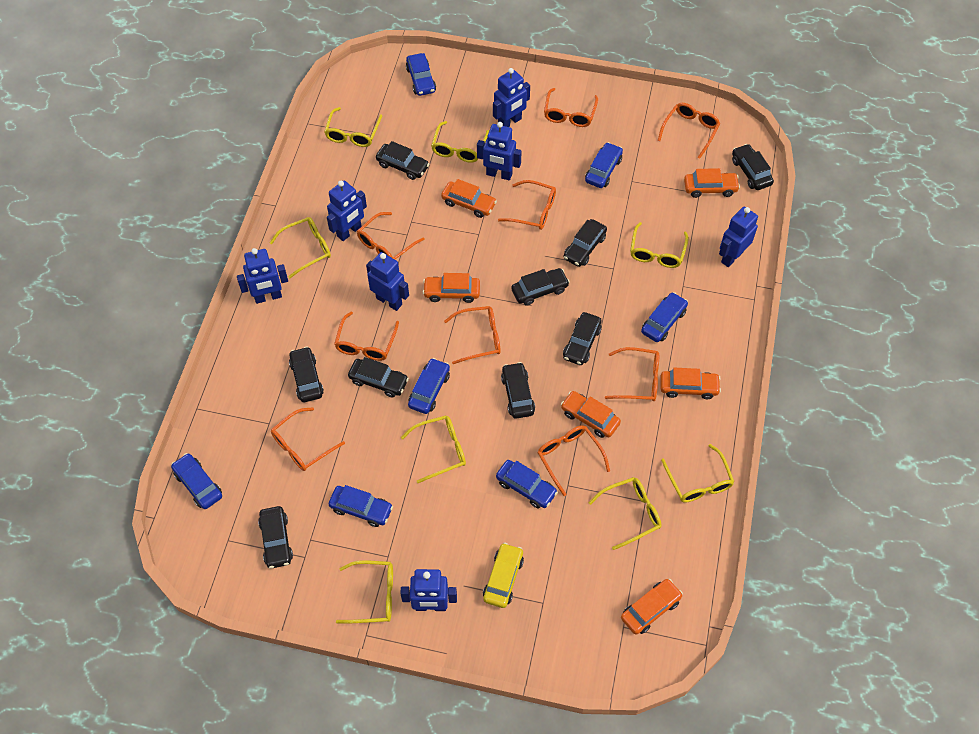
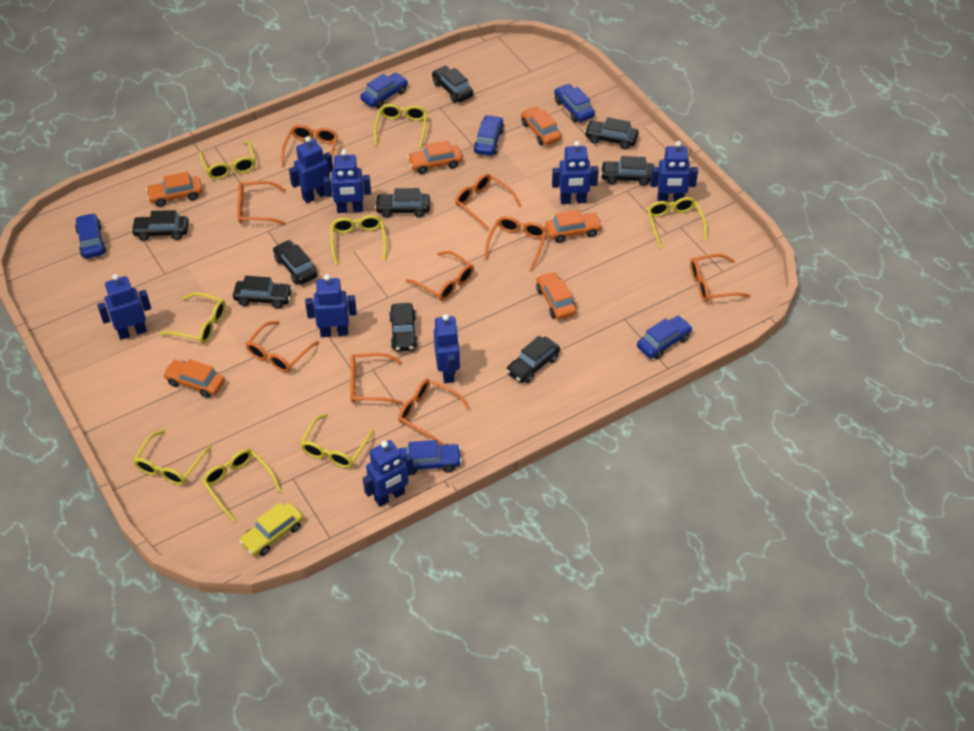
blue car: [171,453,222,509] [329,485,393,527] [406,53,436,96] [408,358,450,414] [496,460,558,508] [585,142,623,188] [641,292,688,342] = 7 -> [75,213,106,259] [360,73,408,108] [398,440,462,475] [473,115,504,156] [554,84,595,122] [637,316,693,359] = 6
blue robot: [237,248,288,304] [327,180,367,241] [366,252,409,311] [400,569,457,611] [477,122,522,180] [493,68,530,127] [719,207,758,267] = 7 -> [97,274,151,340] [289,136,333,203] [305,274,357,337] [324,150,371,213] [363,440,414,507] [434,314,460,383] [552,141,599,204] [650,141,698,202] = 8

